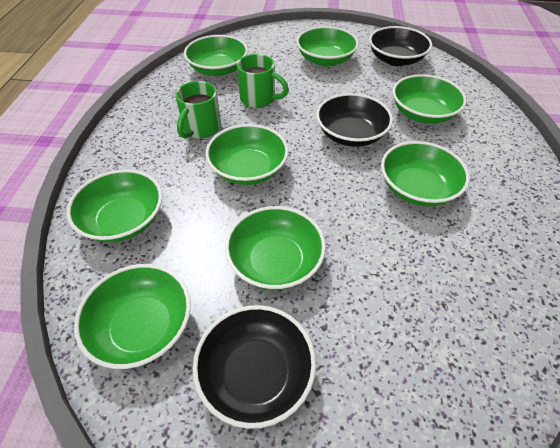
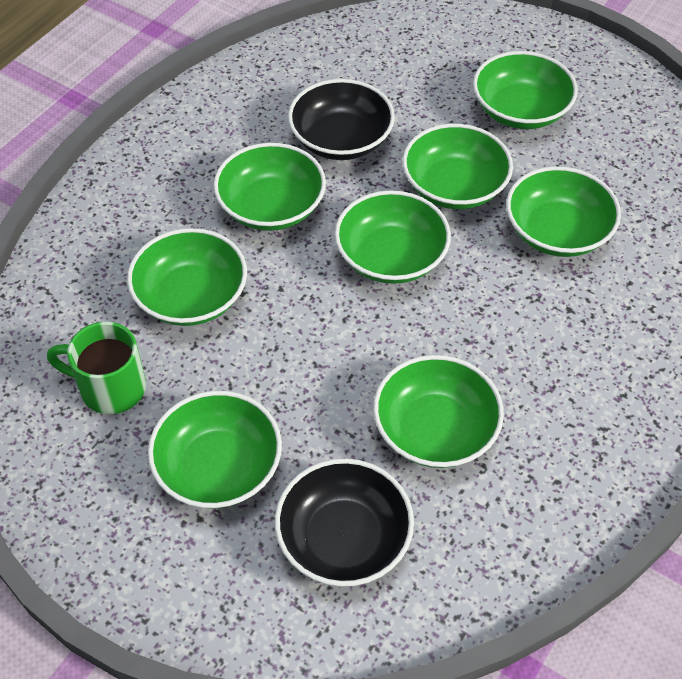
black bowl: [193,305,316,429] [316,93,393,147] [369,26,432,66] = 3 -> [275,459,414,586] [288,79,395,160] = 2
green mug: [175,81,221,139] [237,54,289,108] = 2 -> [47,322,146,414] = 1

